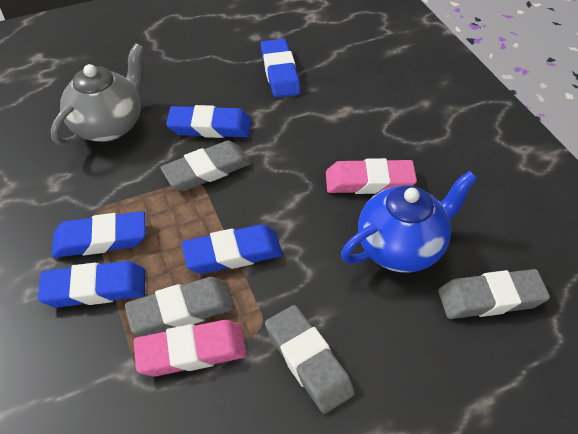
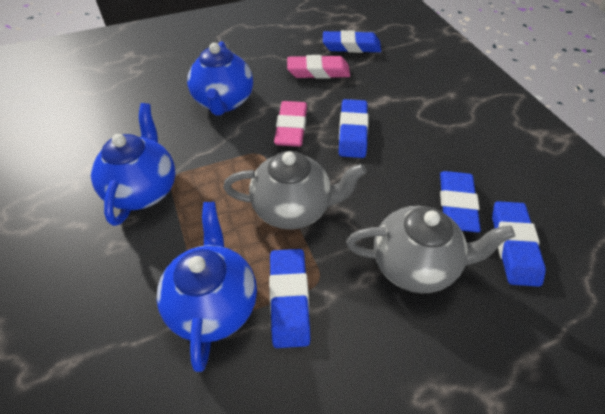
blue teapot: [341,171,477,273] = 1 -> [91,103,175,226] [157,202,257,372] [187,41,253,116] = 3
grey eraser: [125,277,235,336] [160,141,251,191] [265,305,355,414] [438,269,550,319] = 4 -> none = 0
grey teapot: [51,43,144,146] = 1 -> [223,151,367,230] [346,206,515,293] = 2

